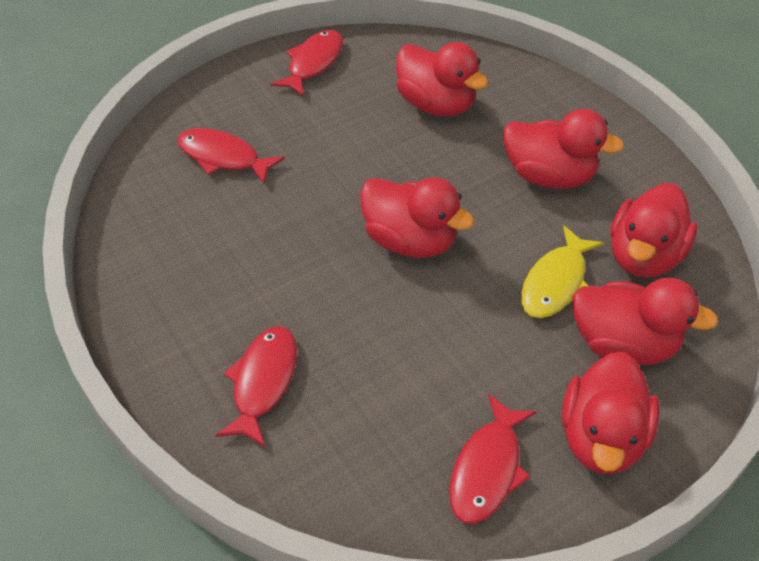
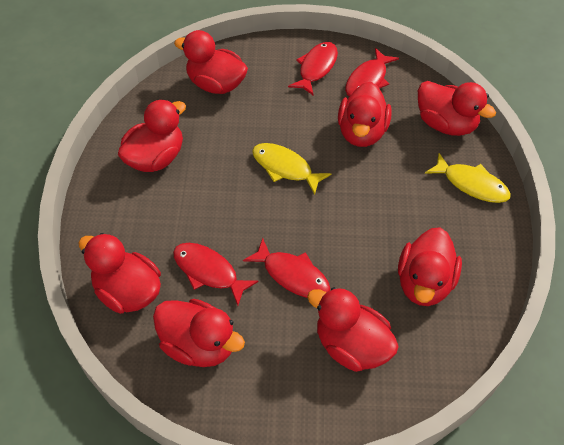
red duck: [360,178,474,258] [396,42,488,117] [503,109,624,189] [562,352,660,474] [572,277,718,365] [610,183,697,278] = 6 -> [78,233,161,314] [118,99,186,172] [153,299,245,367] [174,30,248,94] [307,287,399,372] [338,82,392,147] [398,227,462,306] [418,81,496,136] = 8
yellow fish: [521,226,604,318] = 1 -> [252,143,331,195] [425,153,511,203] = 2

